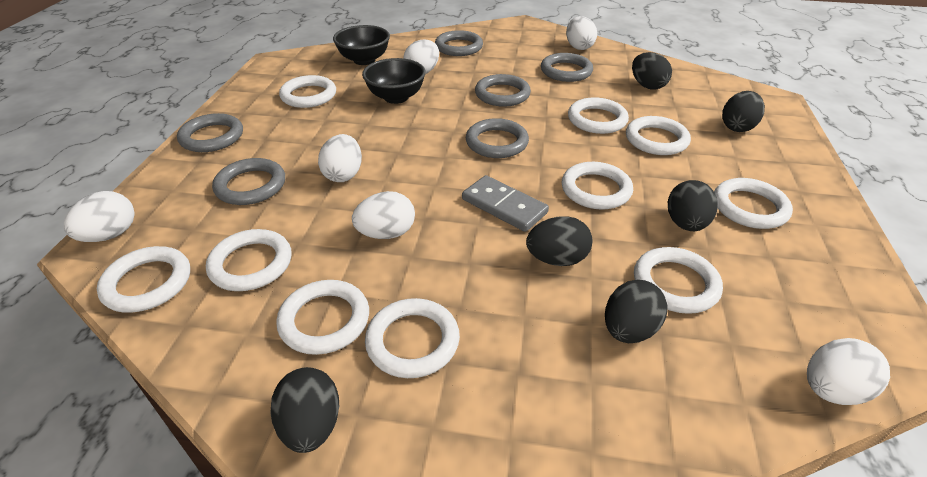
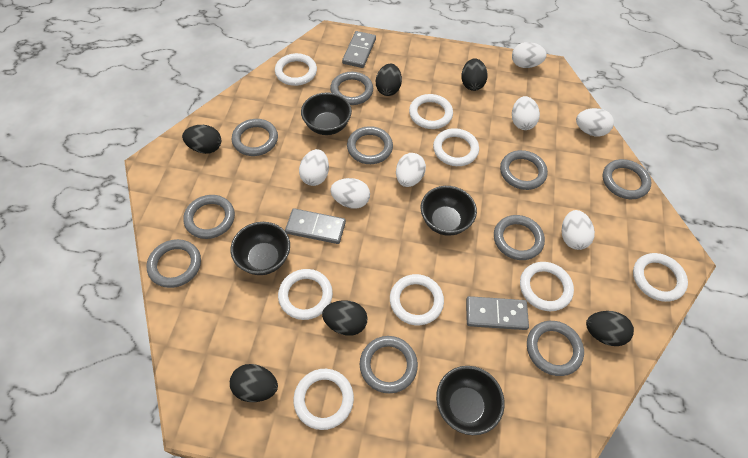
black bowl: [333,25,390,65] [362,58,426,104] = 2 -> [231,222,290,275] [301,92,352,135] [421,186,477,236] [436,366,505,435] = 4
grey domino: [462,175,549,232] = 1 -> [285,208,346,244] [342,31,376,68] [466,296,529,330] = 3
grey ring: [177,113,243,152] [212,158,285,205] [435,30,483,56] [466,118,529,158] [475,74,531,107] [541,53,593,82] = 6 -> [146,239,201,288] [183,195,235,239] [232,119,278,156] [330,72,373,105] [347,126,393,164] [360,336,418,394] [494,215,545,260] [500,150,548,190] [527,321,584,376] [602,159,652,199] = 10
white egg: [64,191,135,242] [318,134,362,182] [352,191,415,239] [403,39,439,74] [566,16,597,50] [807,338,890,405] = 6 -> [299,149,329,186] [330,178,370,209] [396,153,426,187] [512,42,547,68] [512,96,540,130] [562,210,595,250] [576,108,614,137] = 7
white ring: [97,246,190,313] [206,229,291,291] [276,280,369,355] [279,75,336,108] [365,298,460,378] [562,162,633,209] [568,97,629,134] [626,116,691,155] [634,247,723,314] [714,178,793,229] = 10 -> [275,53,317,86] [278,269,333,320] [293,369,354,430] [390,274,444,325] [409,94,453,129] [433,128,479,166] [520,262,574,311] [633,253,688,302] = 8

